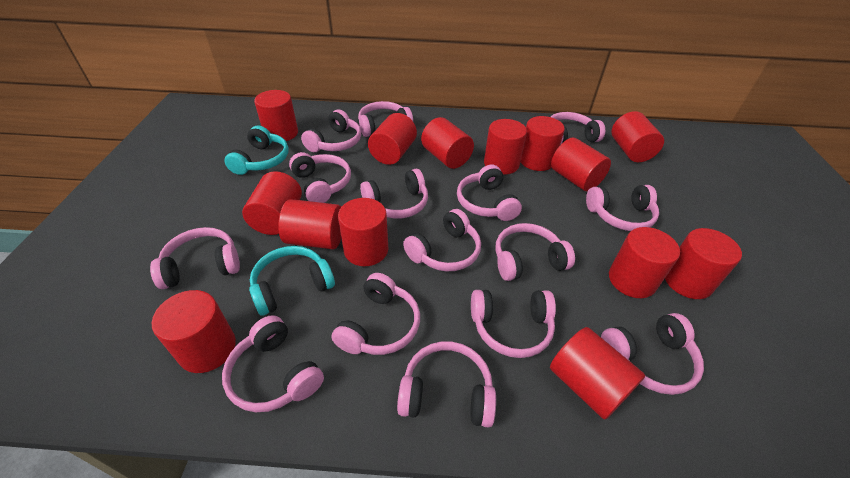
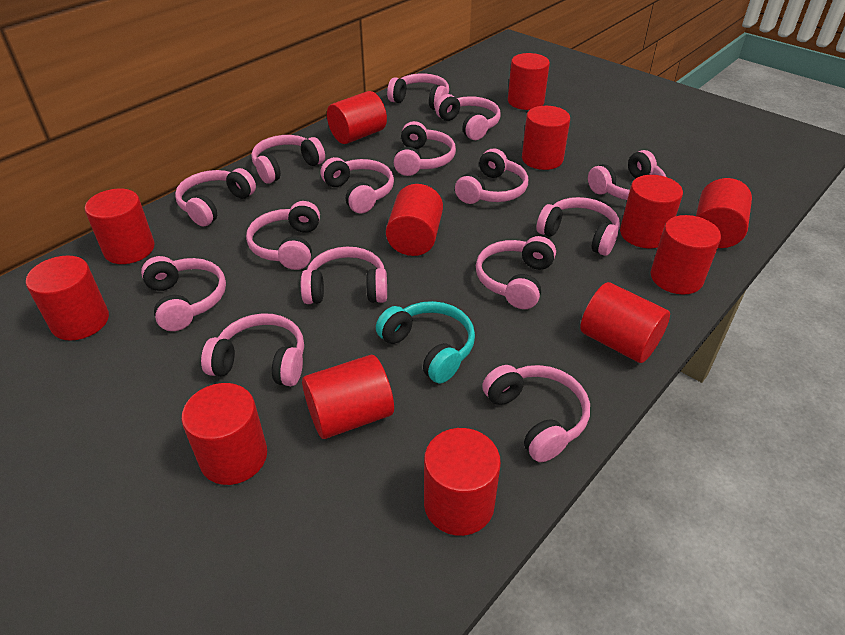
red cylinder: [152,290,236,373] [242,171,302,235] [254,90,298,142] [278,199,341,249] [338,198,388,266] [368,113,417,165] [421,117,474,169] [484,119,527,175] [521,116,565,171] [550,327,645,420] [551,138,611,191] [609,227,680,298] [611,111,664,162] [665,228,742,299] = 14 -> [26,256,109,341] [85,189,155,264] [181,383,267,485] [302,355,394,439] [327,91,387,144] [386,184,443,256] [424,428,501,536] [508,53,550,110] [522,106,570,170] [580,282,670,363] [620,175,683,248] [651,215,721,295] [696,178,752,248] = 13
turquoise headphones: [224,125,289,175] [249,246,335,316] = 2 -> [376,301,475,383] = 1

